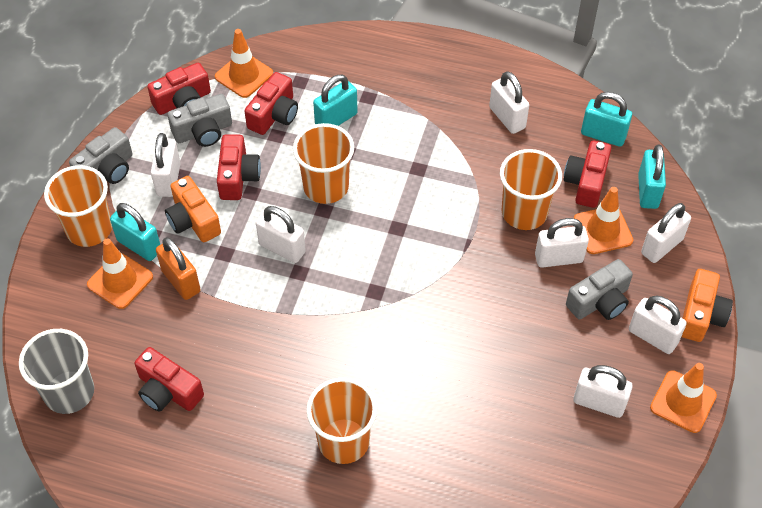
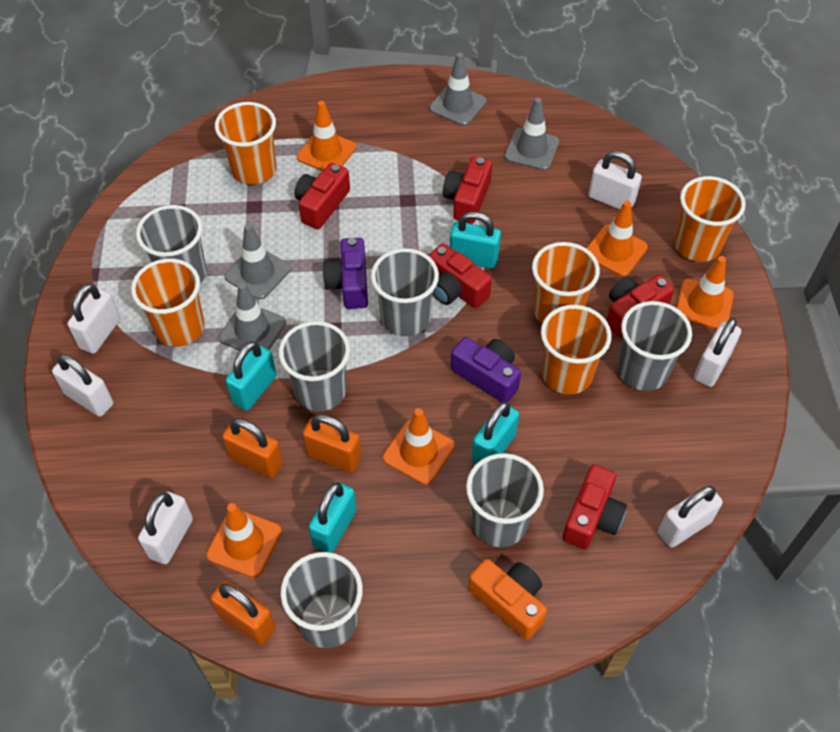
grey camera: [69,127,133,184] [167,94,232,147] [566,259,633,320] = 3 -> none = 0
grey cup: [19,329,94,414] = 1 -> [136,205,207,283] [279,321,350,411] [281,552,363,648] [371,248,439,336] [466,453,544,547] [618,301,692,391] = 6
grey traffic cone: none = 0 -> [219,283,286,351] [225,224,291,299] [429,53,487,126] [504,98,559,170] = 4
orange camera: [165,176,221,242] [681,269,733,342] = 2 -> [468,559,547,640] = 1
orange cup: [44,165,112,247] [293,123,354,204] [306,377,377,464] [500,149,562,230] = 4 -> [131,258,205,347] [215,102,276,185] [532,242,600,324] [541,305,612,395] [674,176,746,262] = 5
orange padlock: [156,237,201,300] = 1 -> [210,580,276,645] [222,418,283,478] [303,414,362,473] = 3
orange traffic cone: [87,238,153,309] [215,29,273,98] [574,187,633,254] [650,363,717,433] = 4 -> [206,503,282,578] [297,101,356,171] [383,408,455,485] [586,201,648,276] [676,256,734,329] = 5
purple camera: none = 0 -> [323,238,368,309] [451,337,521,402] = 2
white padlock: [151,133,181,197] [256,206,306,263] [489,71,529,134] [535,218,589,268] [573,365,633,418] [629,295,687,354] [641,203,691,263] = 7 -> [52,354,113,417] [67,284,120,354] [138,492,193,564] [588,151,642,210] [658,486,723,548] [694,318,741,387] = 6

